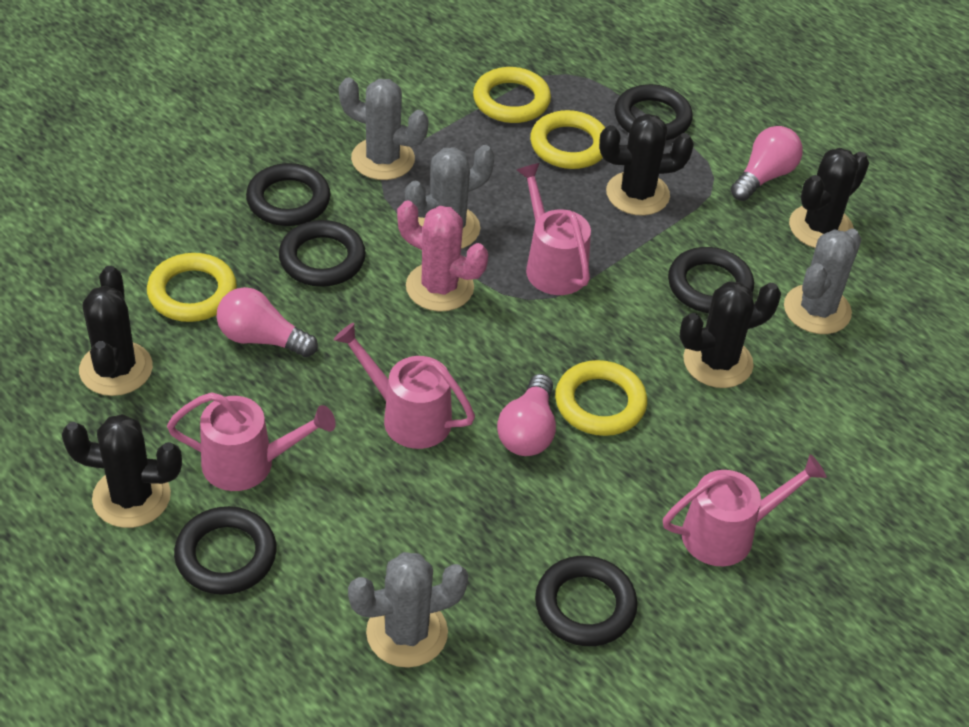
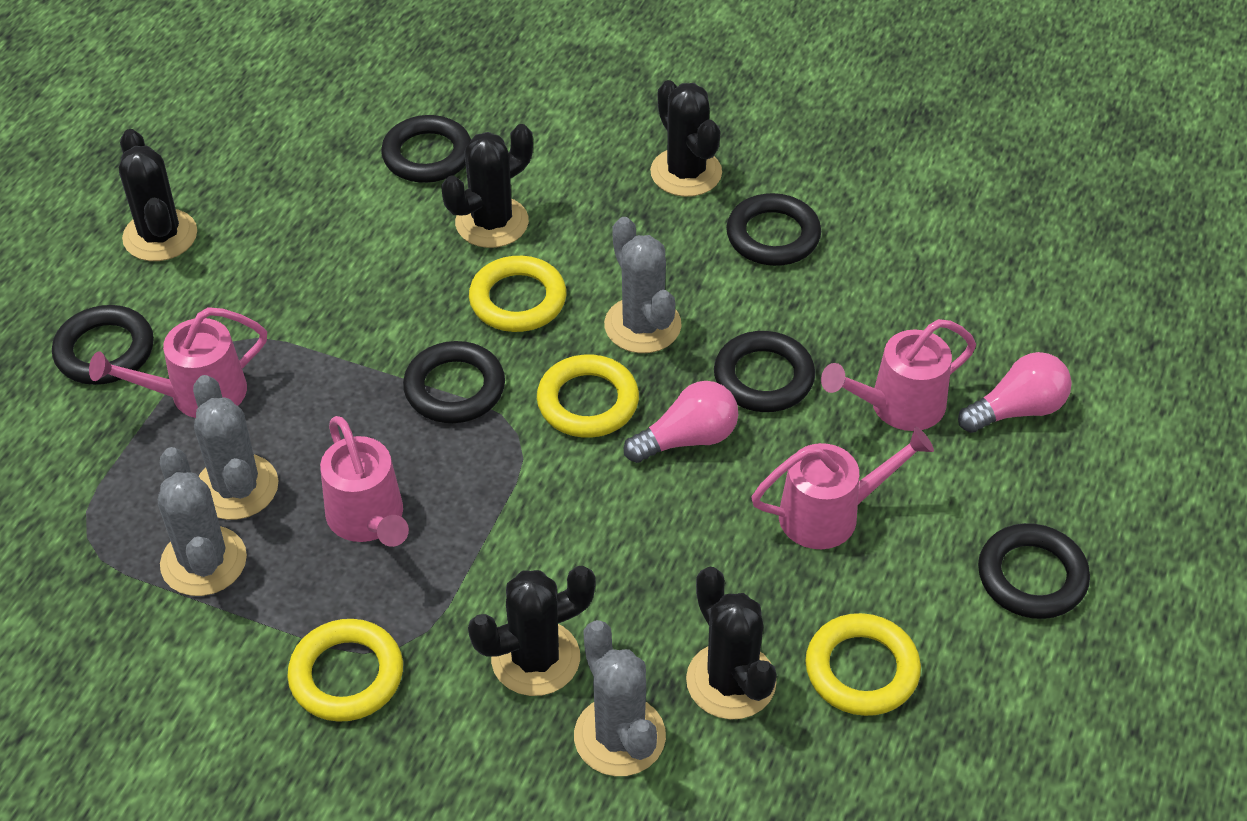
pink cactus: [397,200,488,312] = 1 -> none = 0
pink light bulb: [217,287,318,357] [497,374,556,456] [731,126,803,201] = 3 -> [624,381,738,463] [958,352,1072,433] = 2

